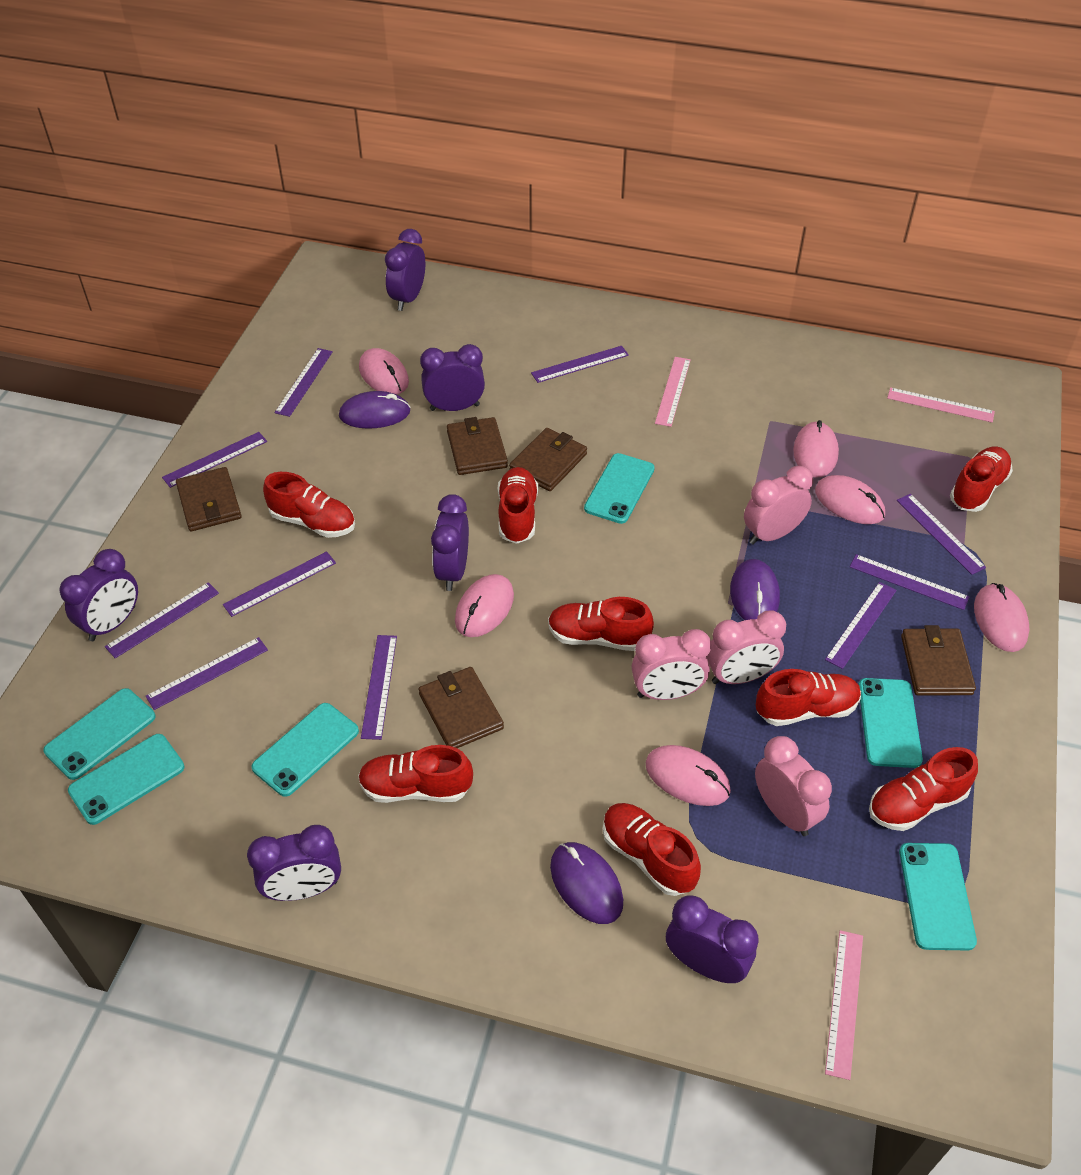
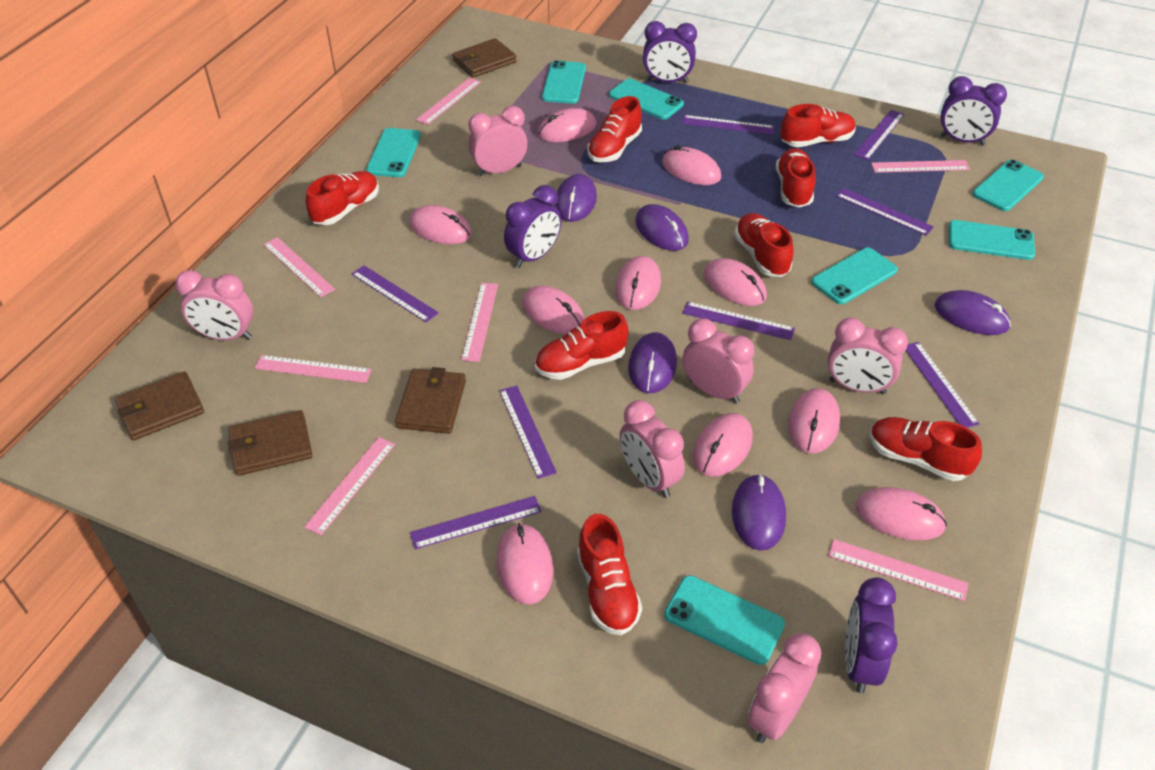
brown wallet: [176,467,242,531] [419,667,504,748] [447,417,508,475] [509,428,587,491] [901,625,976,695] = 5 -> [115,371,204,440] [227,410,313,476] [395,367,466,434] [452,38,517,78] = 4
pink clock: [632,629,711,700] [707,610,786,684] [744,466,813,545] [755,736,832,836] = 4 -> [175,270,253,340] [468,106,527,176] [619,400,685,498] [682,319,754,404] [748,633,822,743] [828,318,908,394] = 6
pink mouse: [359,348,409,395] [455,574,514,637] [645,745,731,806] [793,420,839,477] [815,475,885,524] [974,583,1029,652] = 6 -> [409,205,472,244] [496,523,554,604] [522,286,584,334] [538,108,597,142] [615,256,661,310] [662,145,721,185] [693,413,753,477] [704,258,767,306] [788,388,840,453] [856,487,947,540] = 10
pink ruler: [655,357,691,427] [825,930,863,1080] [887,387,995,422] = 3 -> [255,355,372,383] [263,237,335,297] [304,437,395,535] [416,77,481,125] [461,283,498,362] [828,539,968,601] [871,160,970,173] = 7
purple clock: [59,549,138,641] [247,825,341,901] [385,229,425,311] [420,344,485,411] [431,494,469,591] [666,896,759,983] = 6 -> [504,185,561,268] [643,21,697,83] [845,577,897,693] [940,76,1007,146] = 4
purple mouse: [339,391,411,429] [550,842,623,924] [730,559,780,620] = 3 -> [555,174,597,222] [628,332,677,393] [635,204,689,251] [732,474,786,551] [934,290,1011,335] = 5
purple ruler: [105,582,219,658] [145,637,268,710] [162,432,267,488] [223,551,336,617] [275,348,333,417] [361,635,397,740] [531,346,629,383] [825,582,897,669] [850,554,970,610] [897,494,986,575] = 10 -> [352,265,439,322] [410,496,542,549] [499,386,557,479] [682,115,775,135] [683,301,795,340] [836,188,934,236] [854,110,905,160] [905,342,979,428] = 8
turquoise phone: [43,688,156,780] [68,734,185,825] [252,703,359,797] [584,453,655,524] [858,678,923,768] [899,843,977,950] = 6 -> [366,128,421,177] [542,60,586,104] [609,78,684,120] [664,575,785,665] [811,247,898,304] [949,220,1035,260] [972,160,1044,211] = 7

